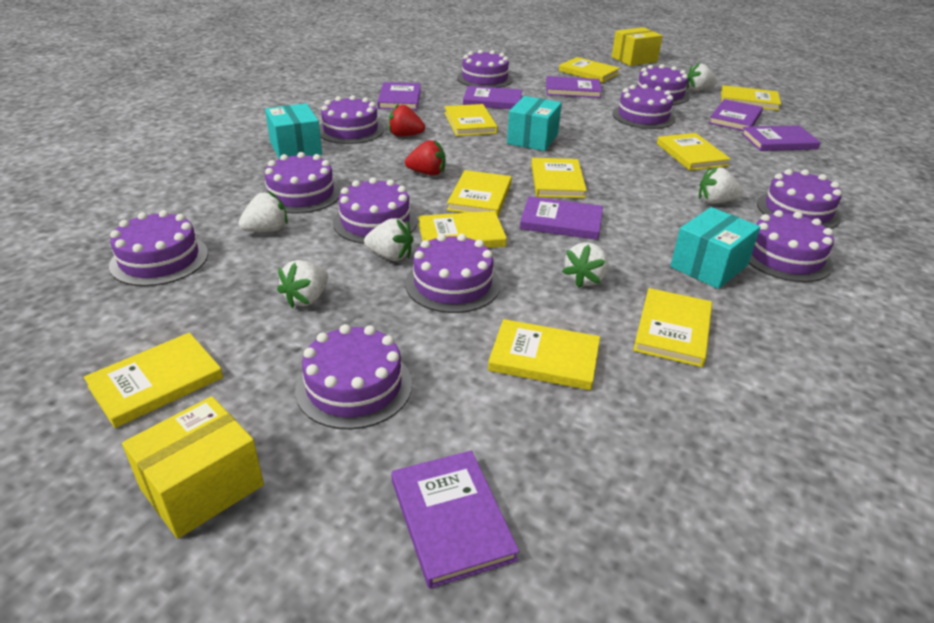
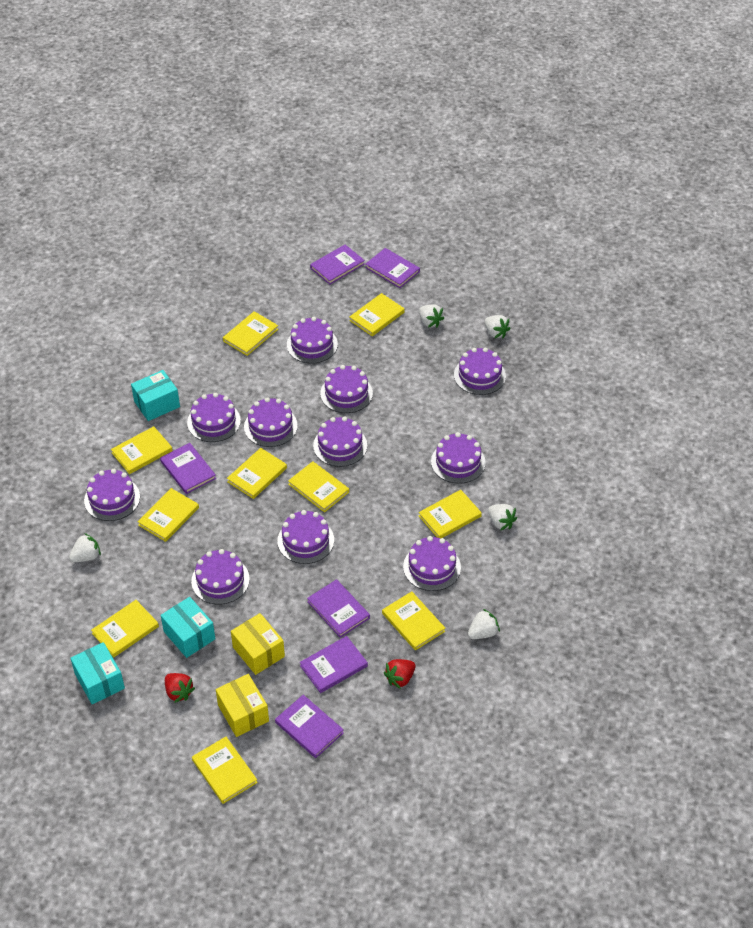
purple book: [377,82,421,110] [391,450,519,589] [463,86,522,109] [520,196,603,240] [546,76,602,98] [709,99,763,131] [741,125,821,151] = 7 -> [160,443,216,494] [275,695,344,758] [300,636,368,693] [307,579,370,638] [310,245,365,285] [365,248,420,288] = 6
white strawberry: [238,191,288,232] [277,260,328,308] [364,218,413,261] [562,242,608,288] [687,63,717,91] [699,166,743,204] = 6 -> [69,533,101,562] [419,305,444,328] [468,609,500,639] [485,315,511,338] [488,504,517,531] = 5

